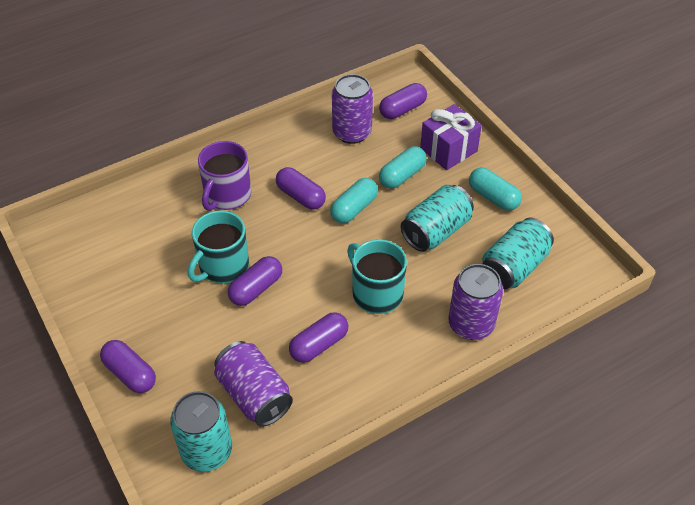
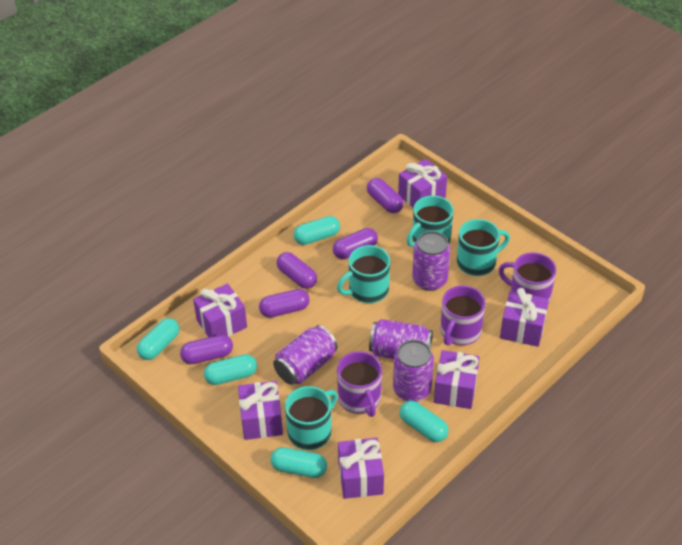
purple can: [214,341,293,427] [332,74,373,144] [448,264,503,340] = 3 -> [273,325,338,385] [369,319,433,359] [393,340,434,402] [412,231,450,291] = 4
purple gift: [420,104,482,170] = 1 -> [193,283,247,337] [238,381,283,440] [338,438,384,499] [398,159,447,208] [434,350,479,409] [500,288,549,347] = 6
purple mug: [198,141,251,211] = 1 -> [337,351,382,417] [441,285,486,346] [499,252,556,304] = 3
turquoise can: [170,391,232,472] [401,185,474,252] [482,218,554,289] = 3 -> none = 0
turquoise capsule: [330,178,378,223] [379,146,427,189] [469,167,522,211] = 3 -> [137,318,179,360] [204,354,257,385] [270,447,327,478] [294,216,340,245] [400,401,448,442] = 5
turquoise mug: [188,210,249,284] [347,239,407,314] = 2 -> [285,386,338,450] [337,245,390,303] [407,196,453,247] [457,219,510,276] = 4

